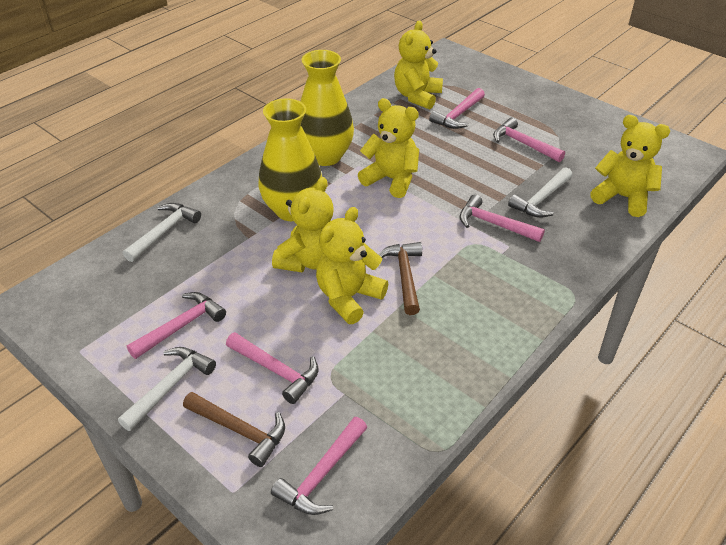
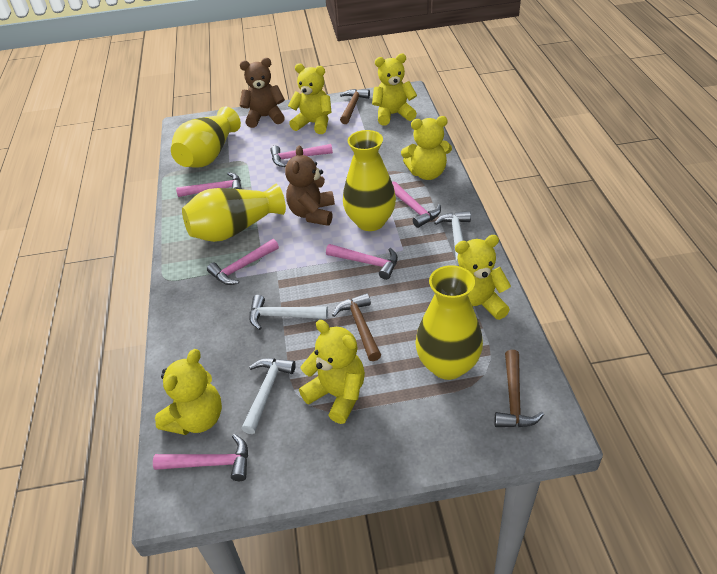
brown hammer: [183,392,285,467] [378,242,422,315] = 2 -> [332,293,381,361] [340,89,370,124] [495,350,544,427] = 3
brown teddy bear: none = 0 -> [240,58,285,128] [285,146,335,226] = 2
yellow teddy bear: [272,177,334,272] [316,207,388,324] [358,98,419,198] [394,20,443,109] [590,115,670,217] = 5 -> [155,349,222,435] [288,63,331,134] [299,320,365,424] [372,53,417,125] [401,116,452,180] [455,235,511,320] = 6
yellow vase: [258,98,322,221] [300,50,354,166] = 2 -> [171,107,241,168] [182,184,286,242] [343,130,396,231] [415,265,483,380] = 4

